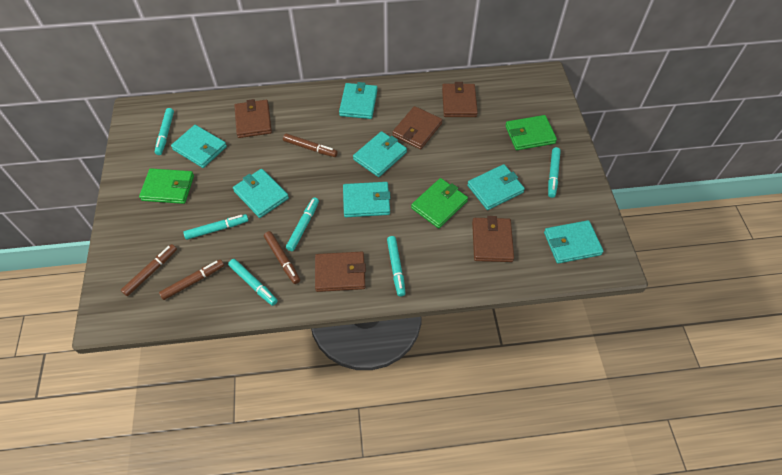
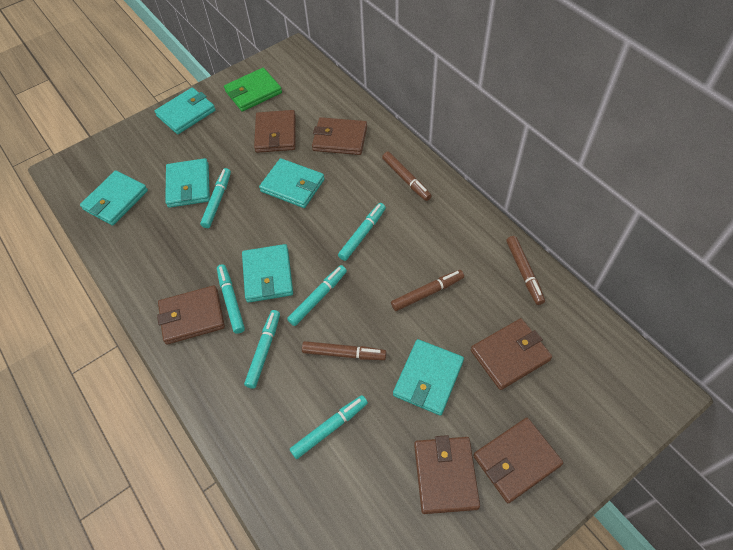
brown wallet: [234,99,272,138] [315,252,366,292] [392,106,442,149] [442,82,478,117] [472,216,514,262] = 5 -> [157,285,225,344] [254,110,296,153] [312,117,367,155] [414,435,480,514] [471,318,552,390] [473,418,563,503] = 6
green wallet: [139,168,194,204] [411,178,468,228] [505,115,557,150] = 3 -> [224,68,282,112] = 1
turquoise wallet: [171,125,227,168] [233,169,289,218] [339,82,377,119] [343,182,391,217] [353,131,407,177] [467,164,525,210] [544,220,604,264] = 7 -> [80,170,148,226] [155,88,216,134] [165,158,210,208] [242,244,293,303] [259,158,325,208] [393,339,464,416] = 6

